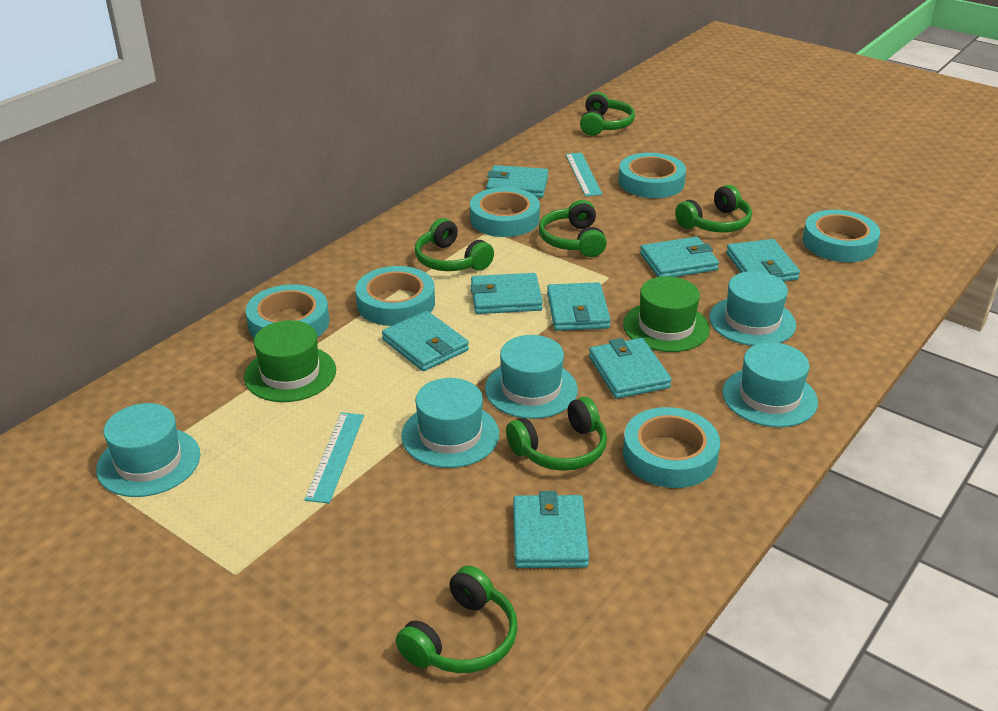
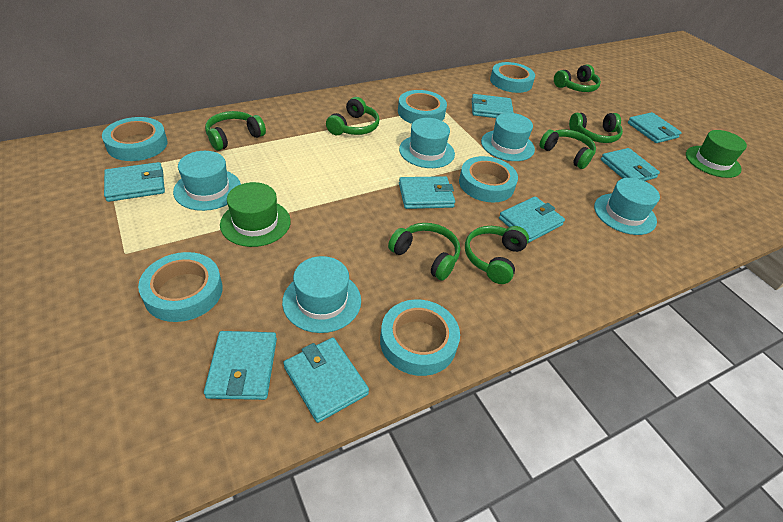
green headphones: [396,565,518,673] [415,218,494,271] [506,397,607,471] [539,200,607,257] [580,92,635,136] [675,185,752,232] = 6 -> [205,111,266,151] [326,97,380,135] [388,223,460,281] [465,226,529,284] [539,130,596,169] [554,64,601,92] [569,113,623,143] = 7
turquoise ruler: [304,412,364,503] [566,153,602,196] = 2 -> none = 0

